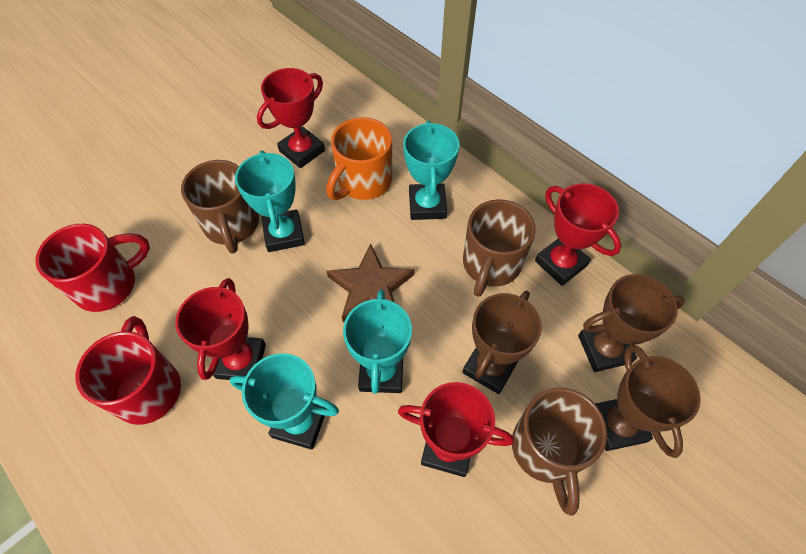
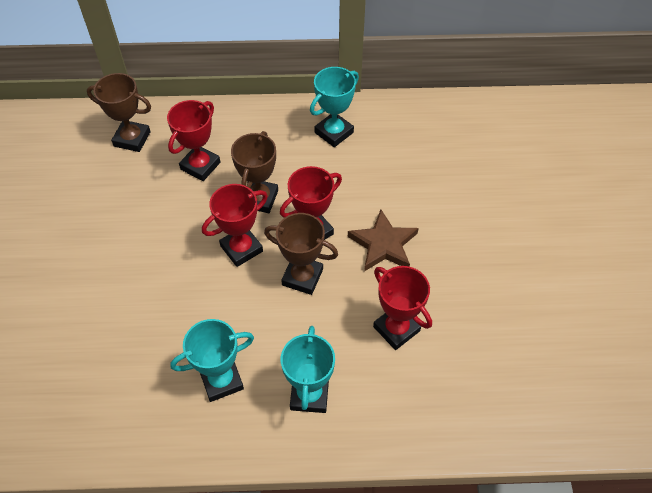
brown mug: [181,160,259,254] [463,199,536,297] [512,387,607,516] = 3 -> none = 0
orange mug: [326,117,392,200] = 1 -> none = 0
red mug: [35,224,150,312] [75,316,181,425] = 2 -> none = 0
turquoise trophy: [230,353,339,450] [235,150,305,252] [343,289,412,394] [403,121,459,220] = 4 -> [170,319,254,402] [281,326,335,413] [310,67,359,147] = 3

